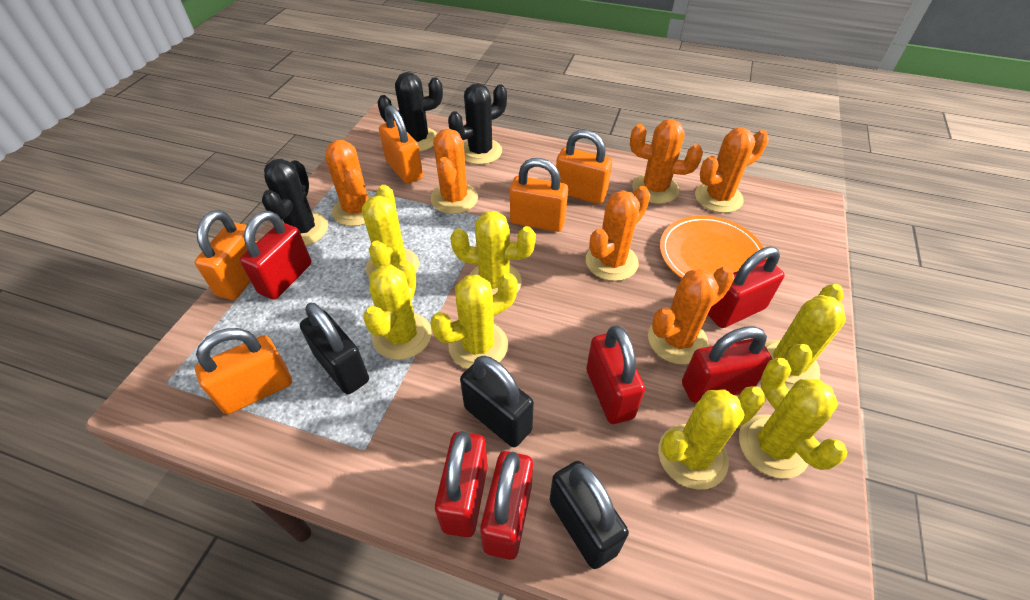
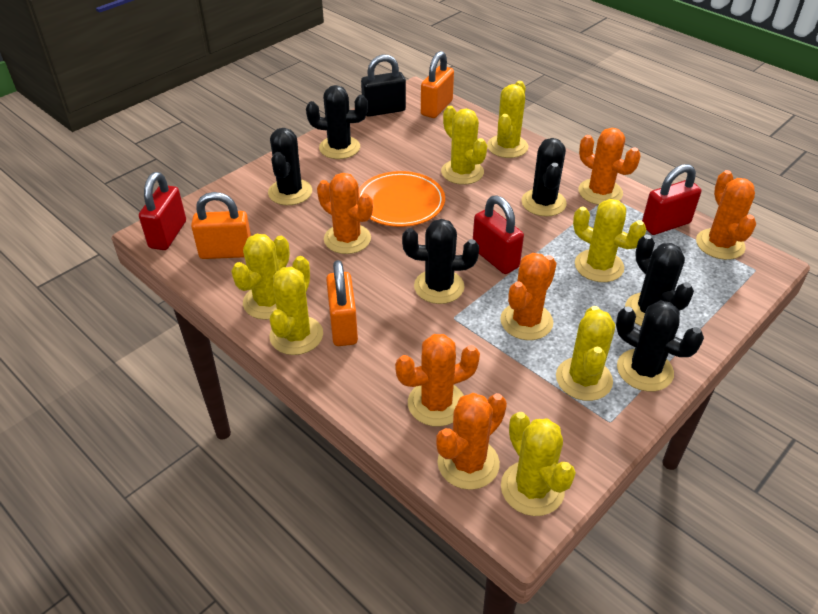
black cactus: [262,159,328,246] [377,72,443,152] [448,83,507,165] = 3 -> [268,128,312,205] [306,85,368,159] [402,219,479,304] [522,138,567,216] [616,300,704,391] [625,235,694,326] = 6
black padlock: [300,303,369,394] [460,356,534,447] [550,461,629,569] = 3 -> [361,54,406,117] = 1
orange padlock: [195,210,257,300] [195,328,292,414] [379,105,423,184] [510,158,568,232] [556,130,612,204] = 5 -> [191,192,251,259] [326,260,358,346] [421,51,454,118] = 3
red padlock: [240,211,312,300] [435,431,488,537] [480,451,533,560] [586,325,645,424] [682,326,772,403] [708,246,785,328] = 6 -> [139,172,186,250] [473,195,524,274] [642,164,701,235] = 3

